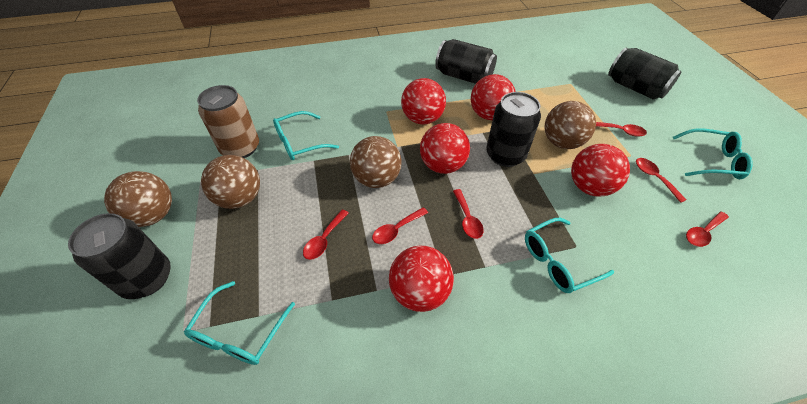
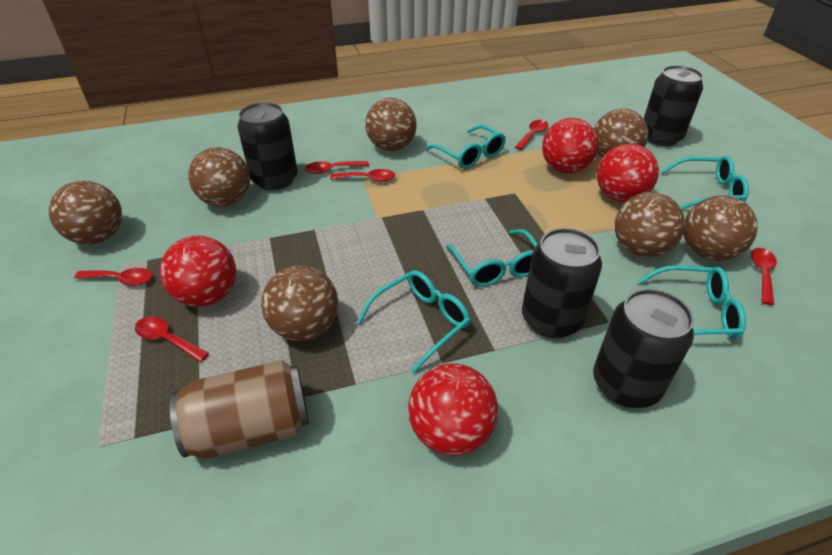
brown ball: [104,171,172,227] [201,155,260,209] [350,136,401,188] [544,101,596,149] = 4 -> [49,181,122,245] [188,147,250,207] [261,265,338,341] [365,98,417,151] [594,108,648,158] [615,192,685,258] [684,195,758,261] = 7
red ball: [389,246,454,312] [401,78,446,124] [420,123,470,174] [471,74,516,120] [571,144,630,196] = 5 -> [160,236,236,307] [408,363,498,456] [542,118,599,174] [597,144,659,203] = 4
turquoise glasses: [184,281,295,365] [273,111,339,160] [525,218,614,293] [673,128,753,179] = 4 -> [356,270,470,373] [425,125,506,169] [446,229,538,287] [638,265,746,339] [662,156,749,210] = 5

